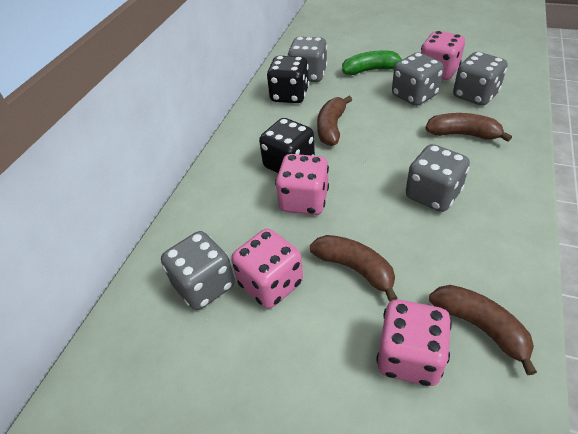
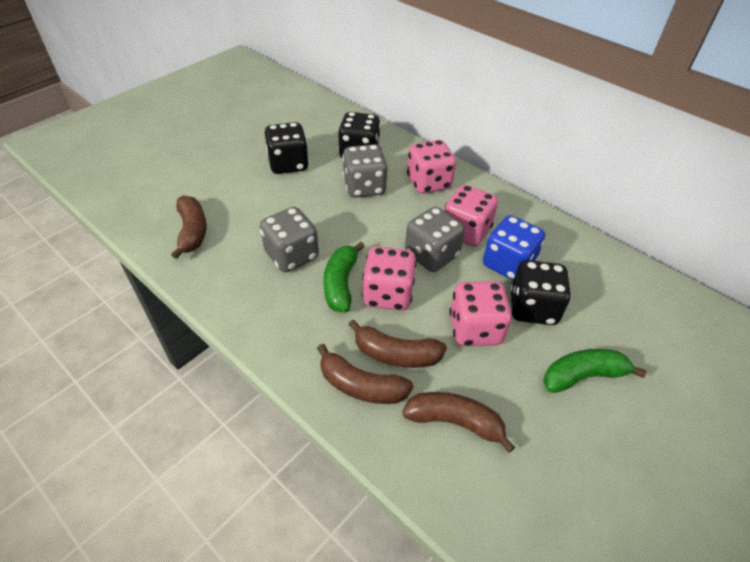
black dice: [259,118,315,173] [267,56,309,103] = 2 -> [265,122,309,174] [338,112,381,158] [510,260,571,325] = 3
blue dice: none = 0 -> [483,215,545,280] = 1
green banana: [342,51,402,75] = 1 -> [323,242,365,313] [543,349,647,393] = 2
grey dice: [161,231,235,310] [288,37,327,82] [392,52,443,106] [406,144,470,212] [453,52,507,106] = 5 -> [260,207,319,272] [342,144,387,198] [405,207,465,272] = 3

